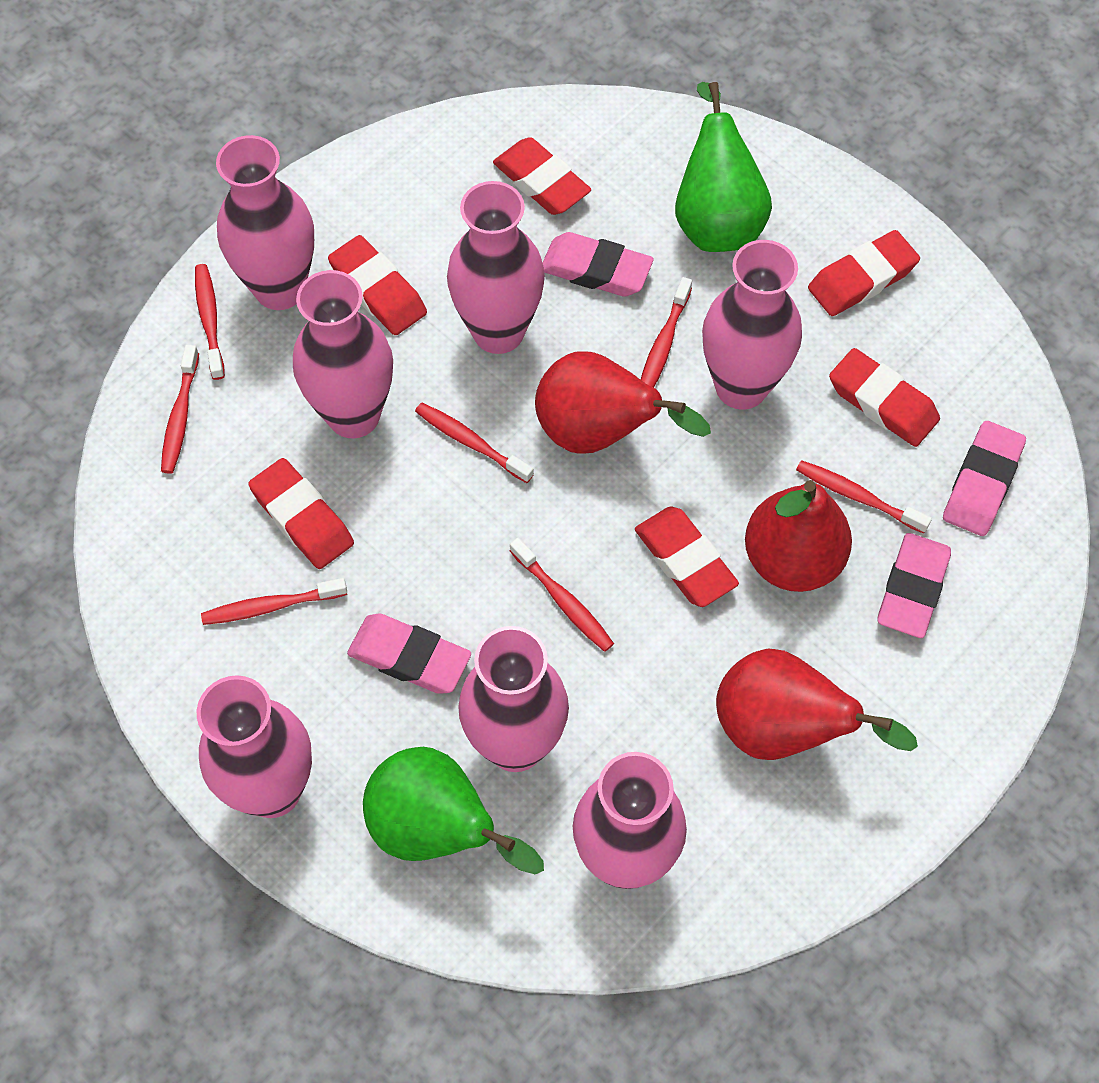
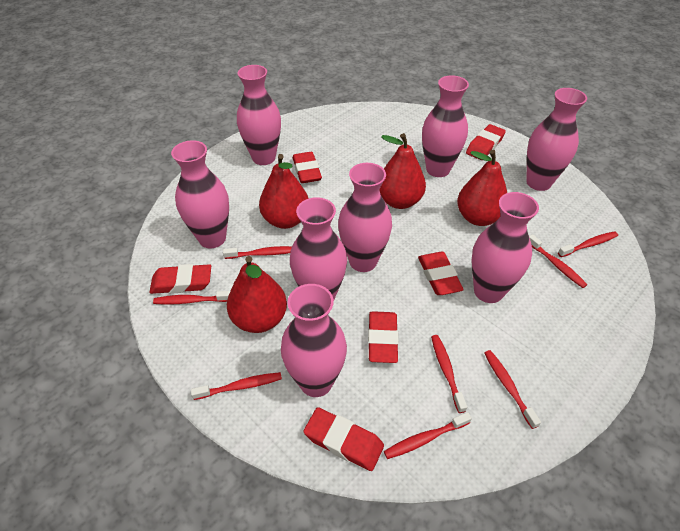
green pear: [363,747,544,874] [675,82,772,252] = 2 -> none = 0
pink eraser: [347,614,471,694] [543,232,654,297] [878,533,951,638] [943,421,1026,536] = 4 -> none = 0
pink vase: [197,675,312,818] [216,135,314,310] [293,270,393,438] [447,181,545,354] [458,626,569,772] [573,752,687,889] [702,240,802,410] = 7 -> [171,140,229,248] [237,65,281,165] [281,284,347,397] [290,197,347,300] [338,163,392,272] [422,75,469,177] [472,192,539,303] [526,88,587,191] = 8
red pear: [535,352,711,454] [716,649,918,760] [745,480,852,592] = 3 -> [227,256,287,333] [259,154,309,229] [379,133,426,209] [457,150,507,226] = 4
red toothbrush: [161,345,199,474] [195,264,225,380] [201,578,347,625] [415,403,534,483] [510,538,614,652] [641,277,692,388] [796,460,932,534] = 7 -> [153,291,230,305] [191,372,282,400] [223,246,292,259] [384,412,472,459] [431,335,467,413] [484,350,541,429] [529,234,587,288] [558,231,618,257] = 8

